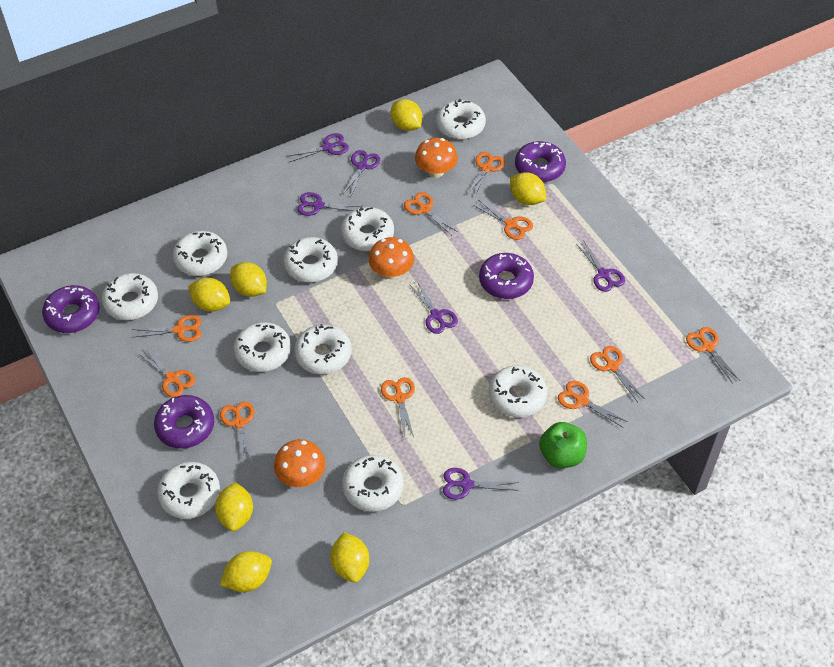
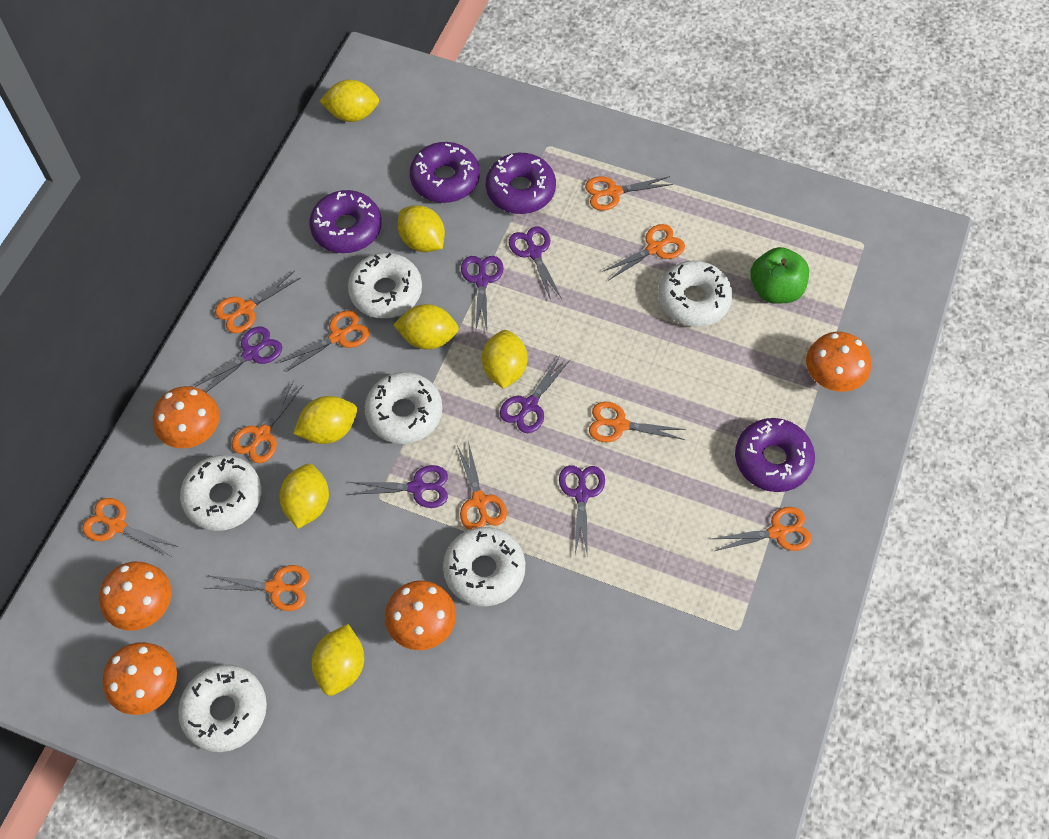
orange mushroom: [274,439,326,487] [368,237,414,279] [415,138,458,178] = 3 -> [99,562,171,630] [103,642,177,715] [153,386,220,448] [385,580,456,650] [806,332,871,392] = 5
white donut: [102,273,158,320] [157,462,220,519] [173,231,227,276] [234,322,291,372] [283,237,338,283] [294,324,352,374] [341,207,394,251] [342,455,404,512] [436,99,486,139] [489,366,547,417] = 10 -> [178,665,267,752] [180,455,262,531] [348,253,422,319] [365,372,443,444] [443,527,525,606] [658,260,733,327] = 6

